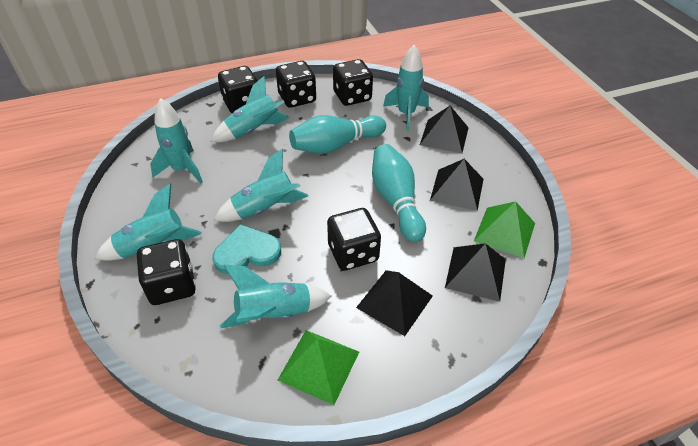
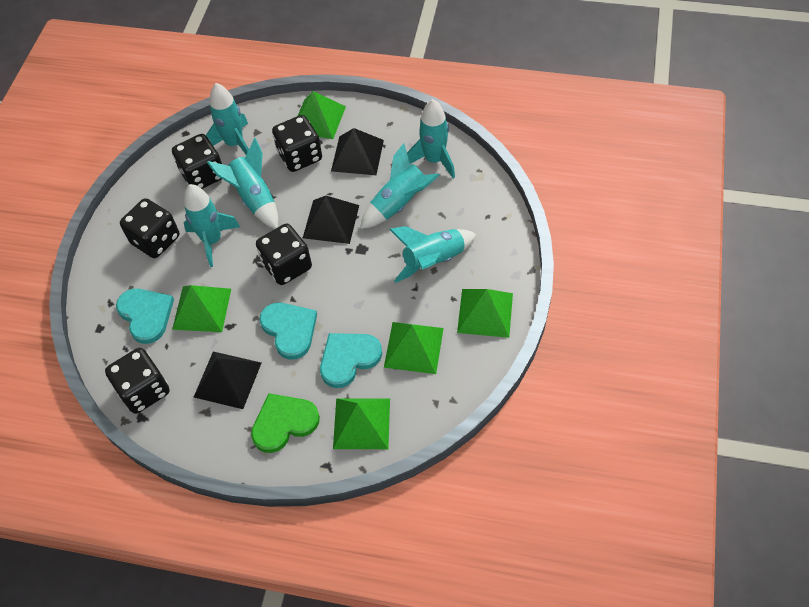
black pyramid: [356,270,433,336] [420,106,469,154] [430,159,483,211] [445,243,506,302] = 4 -> [194,352,261,409] [303,196,359,244] [331,128,384,175] = 3
green heart: none = 0 -> [251,393,320,453] = 1
green pyramid: [278,330,359,405] [474,201,535,258] = 2 -> [172,285,231,332] [298,91,346,139] [333,398,390,449] [384,322,444,374] [457,289,513,338] = 5
turquoise bowling pin: [289,115,386,154] [372,144,426,242] = 2 -> none = 0
turquoise heart: [212,224,281,274] = 1 -> [116,289,174,344] [259,303,317,359] [320,333,382,388] = 3

